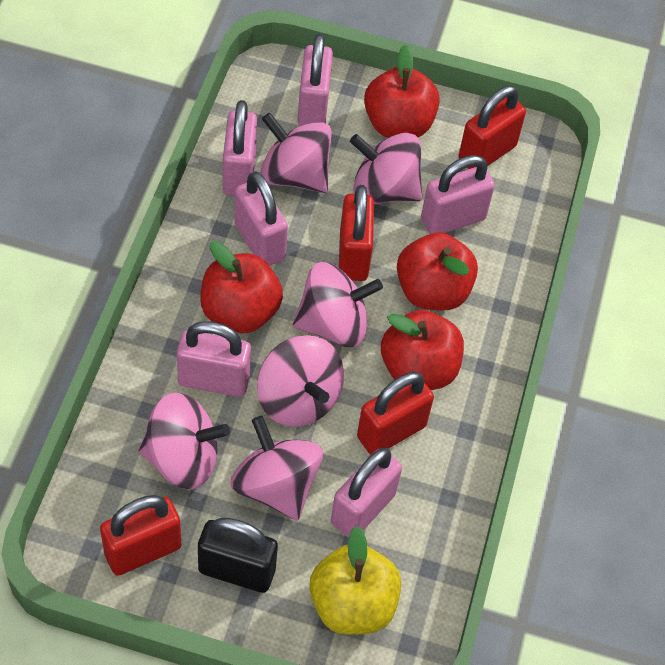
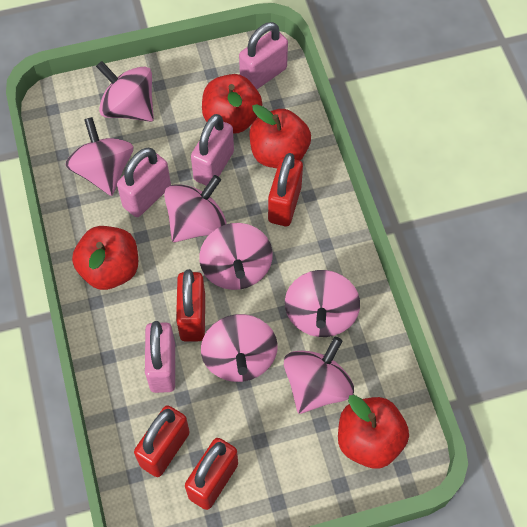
black padlock: [198,518,278,593] = 1 -> none = 0
pink padlock: [177,321,251,397] [223,100,257,196] [234,171,288,266] [298,34,333,126] [331,448,402,538] [421,155,495,234] = 6 -> [117,148,171,217] [145,321,175,393] [191,114,234,186] [239,22,288,89] = 4
pink spinning top: [139,392,230,489] [231,416,323,521] [257,335,344,427] [260,113,332,193] [293,262,383,347] [350,133,423,204] = 6 -> [65,117,134,196] [96,61,154,122] [164,175,226,242] [199,223,273,290] [201,314,278,382] [284,337,354,414] [285,270,360,337] = 7
yellow apple: [309,526,401,635] = 1 -> none = 0

